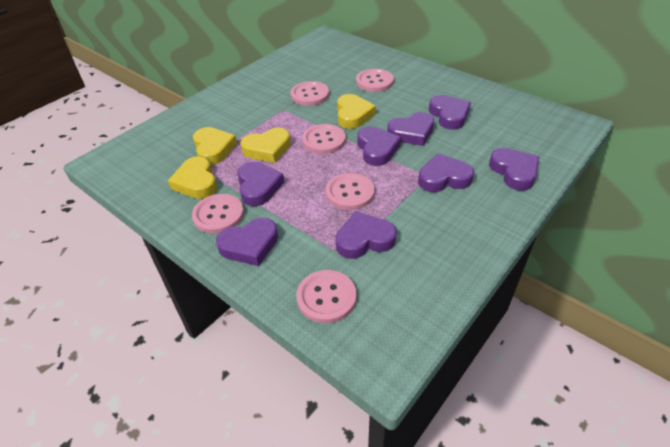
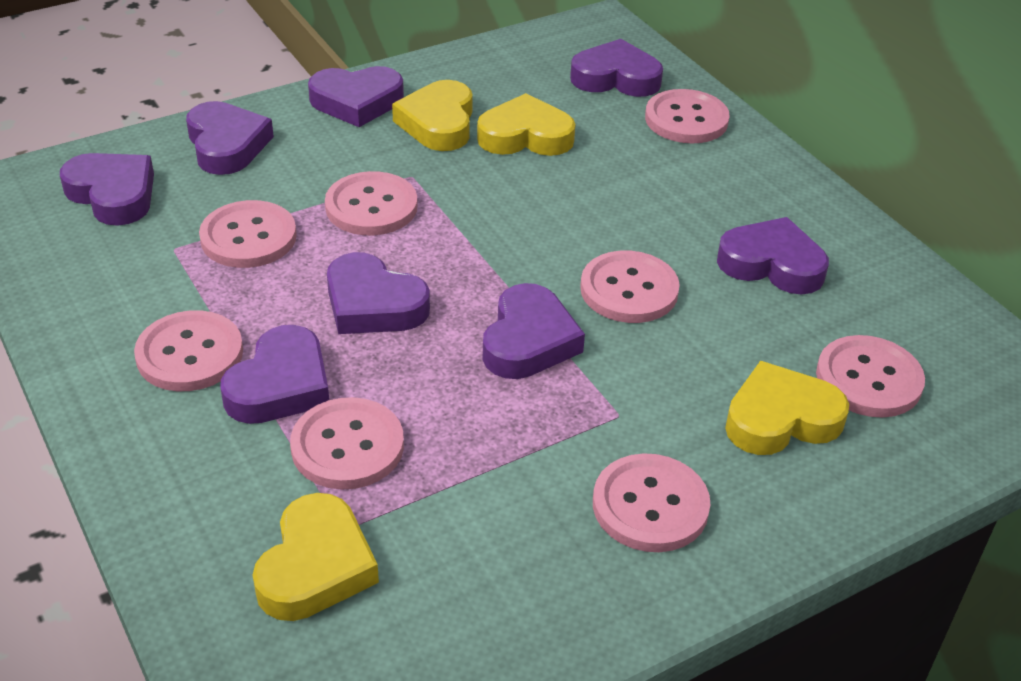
pink button: [192,194,244,234] [290,81,329,106] [296,270,356,323] [302,124,346,154] [325,173,375,210] [356,69,394,92] = 6 -> [134,310,243,391] [199,200,297,268] [290,397,404,489] [325,171,417,235] [580,251,680,323] [593,453,710,552] [645,89,730,143] [816,335,925,418] = 8

